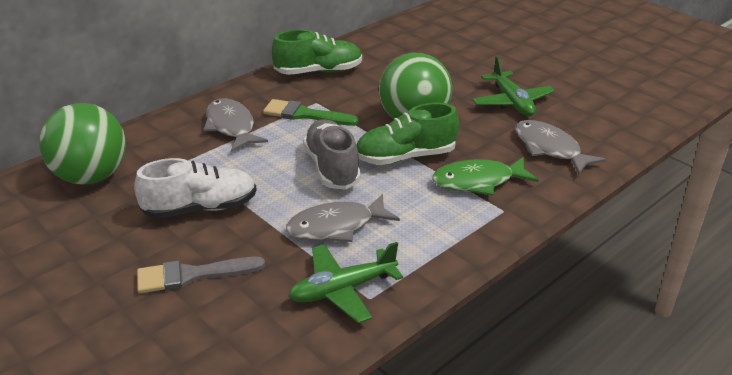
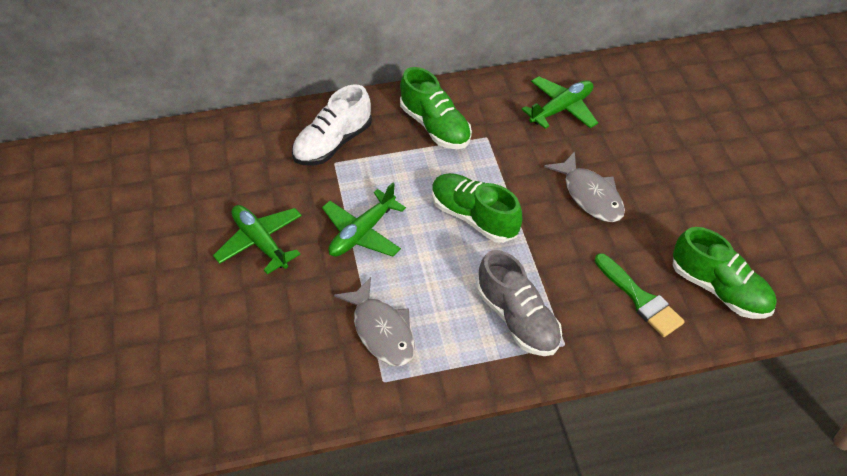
green ball: [39,103,126,185] [379,53,452,119] = 2 -> none = 0
green fish: [432,157,539,196] = 1 -> none = 0
green plane: [288,242,403,323] [472,56,555,116] = 2 -> [213,205,302,274] [322,183,406,257] [521,76,598,129] = 3
green shoe: [272,30,362,75] [356,103,459,165] = 2 -> [400,67,472,149] [432,173,522,243] [673,227,777,319] = 3
grey brush: [137,257,265,293] = 1 -> none = 0
grey fish: [203,98,268,152] [286,194,400,242] [515,120,606,175] = 3 -> [334,277,415,366] [544,151,625,222] = 2

